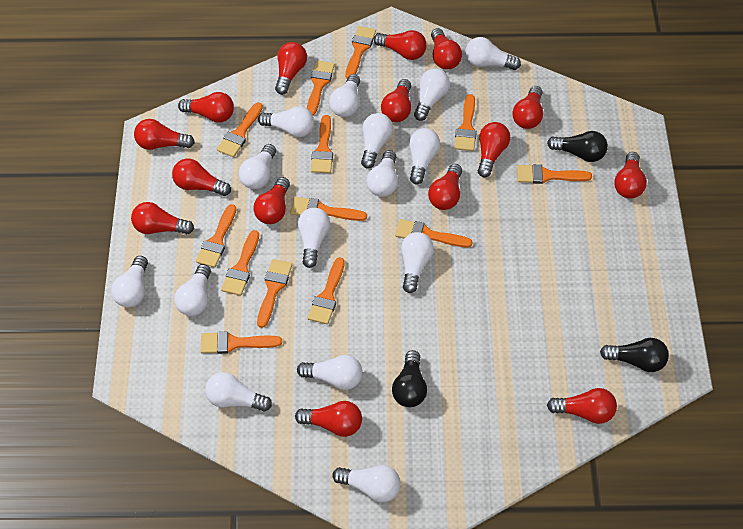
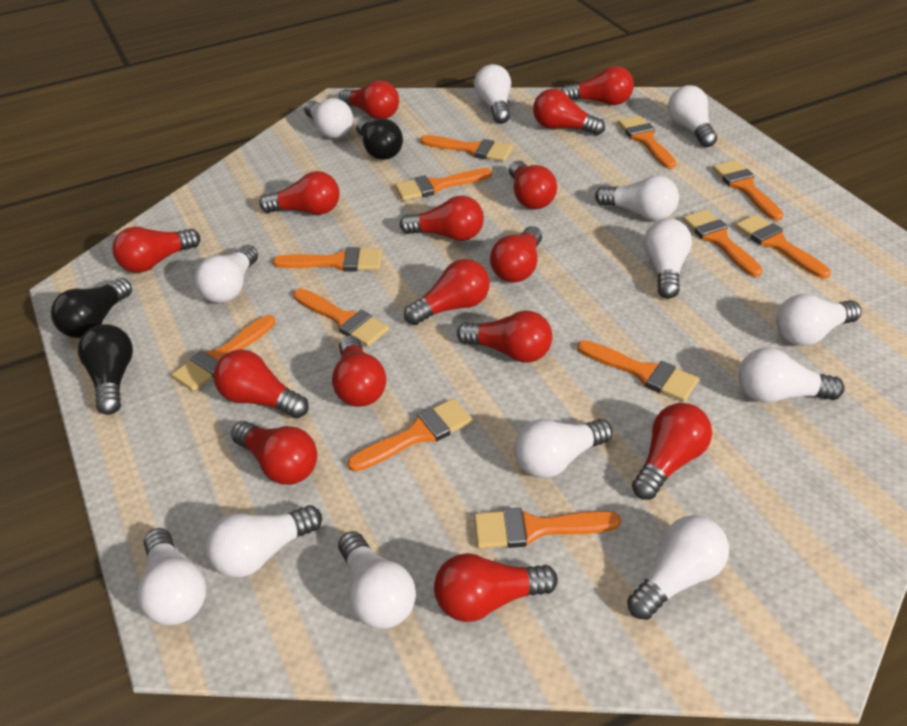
orange brush: [196,204,236,268] [201,331,282,354] [217,102,263,157] [221,230,259,296] [257,259,292,328] [291,197,367,221] [307,61,335,116] [308,257,345,324] [311,115,333,173] [345,26,376,79] [395,219,473,247] [454,94,477,151] [517,164,592,184] = 13 -> [172,315,276,391] [273,247,382,272] [293,289,389,347] [347,398,472,472] [395,168,492,201] [420,135,512,161] [474,508,621,549] [577,340,699,402] [618,115,676,169] [683,209,763,277] [713,160,784,221] [735,214,831,279] = 12
white light bulb: [111,256,148,308] [174,264,211,316] [205,372,272,412] [239,144,276,189] [258,106,314,137] [297,355,363,390] [298,208,330,268] [329,74,360,117] [333,465,401,502] [361,113,393,169] [366,150,398,197] [401,232,434,293] [409,128,440,185] [414,68,450,121] [465,37,521,70] = 15 -> [137,528,207,626] [194,245,258,303] [206,505,322,578] [304,98,353,138] [338,531,416,629] [474,64,511,124] [514,419,613,478] [595,176,679,220] [627,515,729,620] [644,219,692,299] [668,85,717,147] [738,348,844,403] [776,294,862,346] = 13

